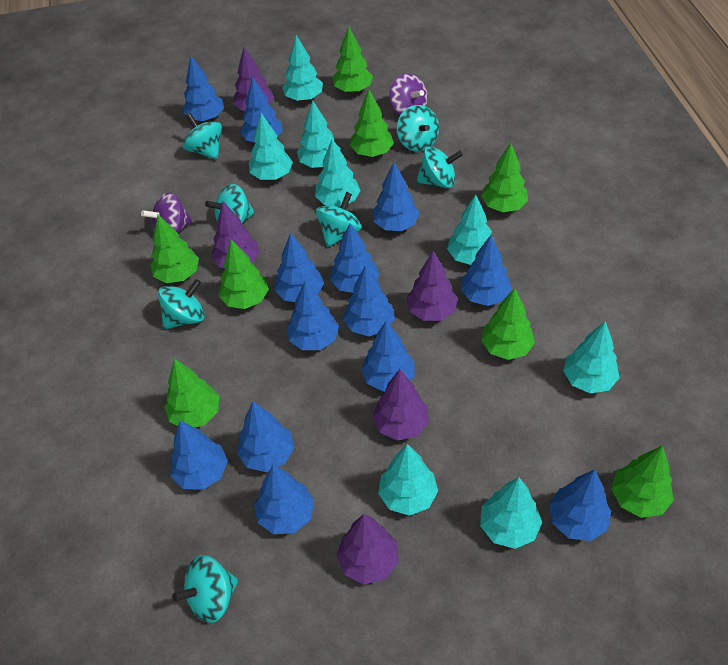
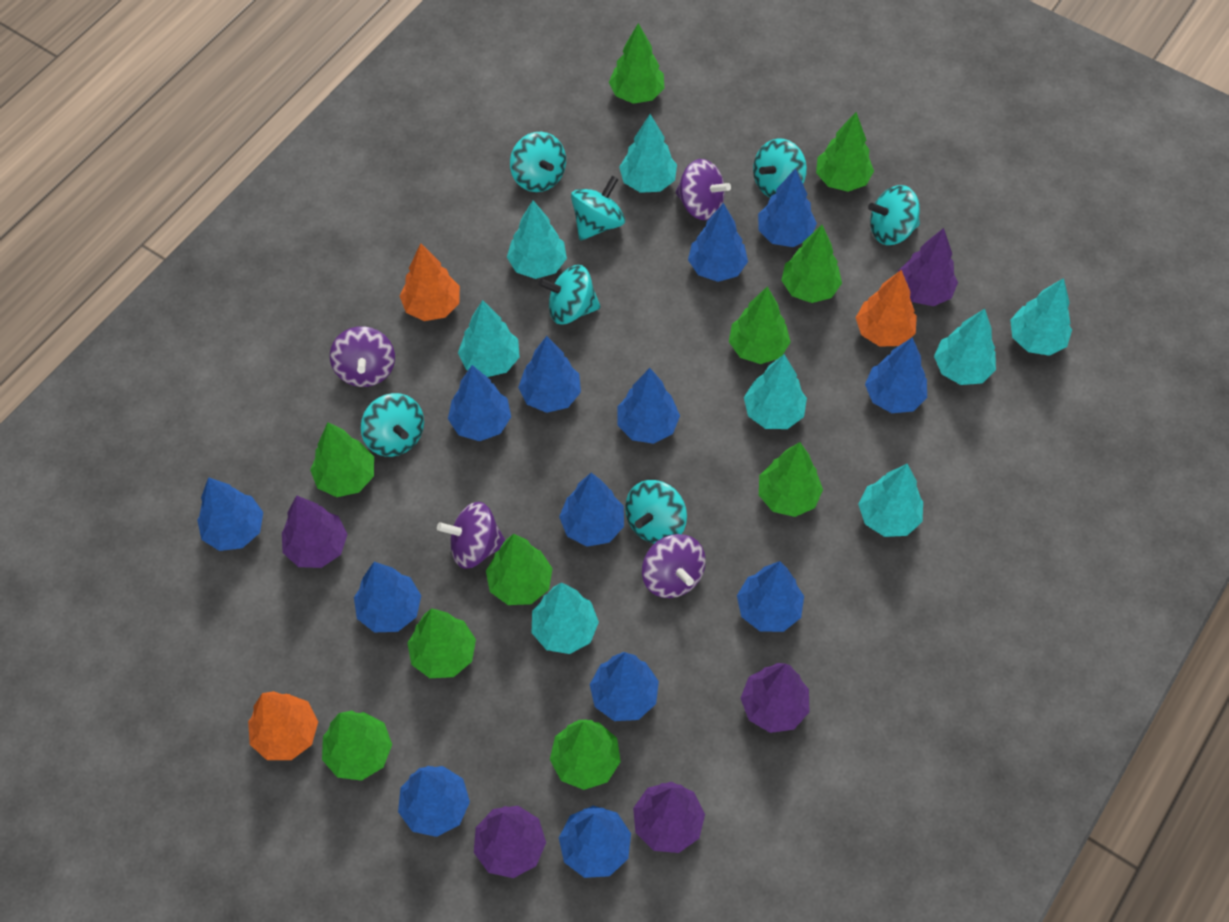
green tree: [150,214,199,283] [164,359,219,428] [219,239,269,309] [332,27,373,93] [350,90,394,157] [481,143,528,212] [481,288,535,360] [611,446,674,518] = 8 -> [310,422,374,497] [322,711,392,781] [407,608,476,678] [486,534,553,605] [550,719,621,790] [609,23,664,104] [729,287,791,364] [759,442,823,517] [781,225,842,303] [816,112,874,192] = 10
orange tree: none = 0 -> [248,691,318,760] [400,243,460,321] [856,270,917,347] = 3
purple spinning top: [141,192,192,233] [389,74,428,115] = 2 -> [330,326,395,387] [437,502,505,569] [642,534,706,598] [675,159,731,220] = 4

